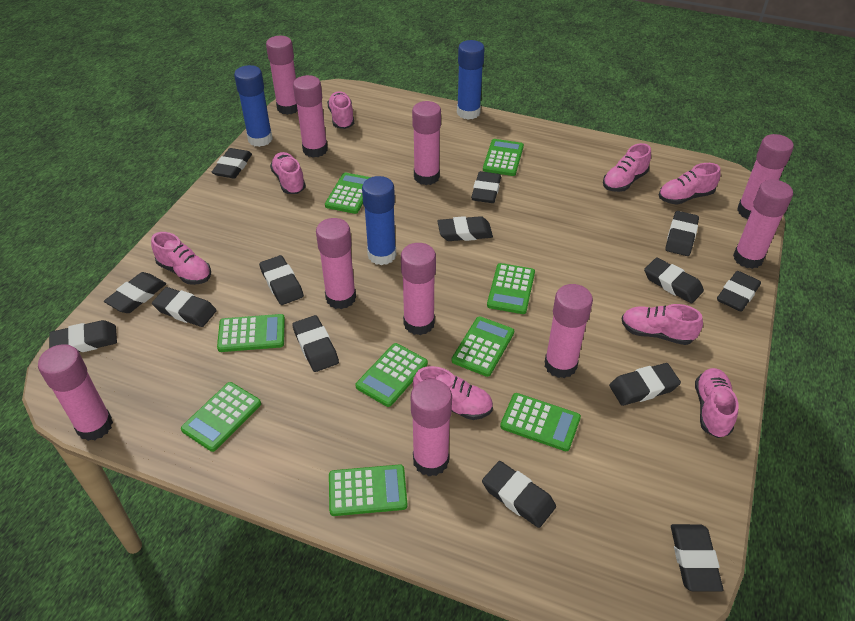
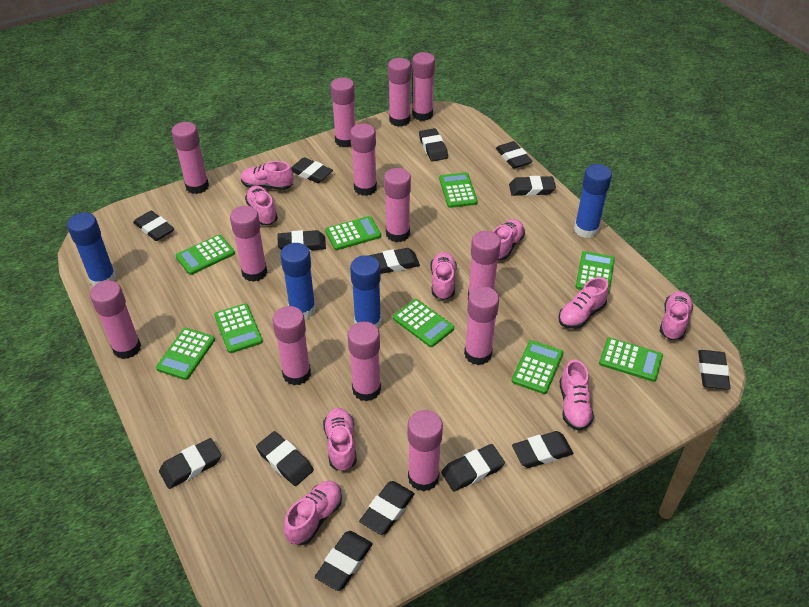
blue glue stick: [234,65,273,147] [362,176,396,265] [457,40,485,120] = 3 -> [67,212,116,286] [280,243,316,319] [350,255,381,328] [574,164,612,238] = 4
pink glue stick: [38,344,113,441] [266,36,298,115] [293,75,328,158] [316,218,356,309] [401,243,436,335] [411,379,452,477] [412,101,441,185] [545,284,593,378] [733,179,793,269] [737,134,794,219] = 10 -> [90,280,141,359] [171,122,209,194] [230,206,267,282] [273,306,311,385] [331,77,355,147] [347,322,381,401] [350,123,377,196] [384,168,411,242] [388,58,411,127] [408,410,443,492] [412,52,435,121] [464,286,499,365] [468,231,501,297] = 13
pink shoe: [151,232,211,285] [270,152,306,194] [327,91,354,129] [413,366,493,420] [603,143,651,192] [621,304,703,345] [659,163,721,204] [695,368,739,438] = 8 -> [241,161,294,190] [245,185,278,225] [284,481,342,545] [323,408,357,471] [431,252,457,300] [493,219,525,260] [558,277,609,329] [559,359,594,431] [660,291,693,340] = 9

